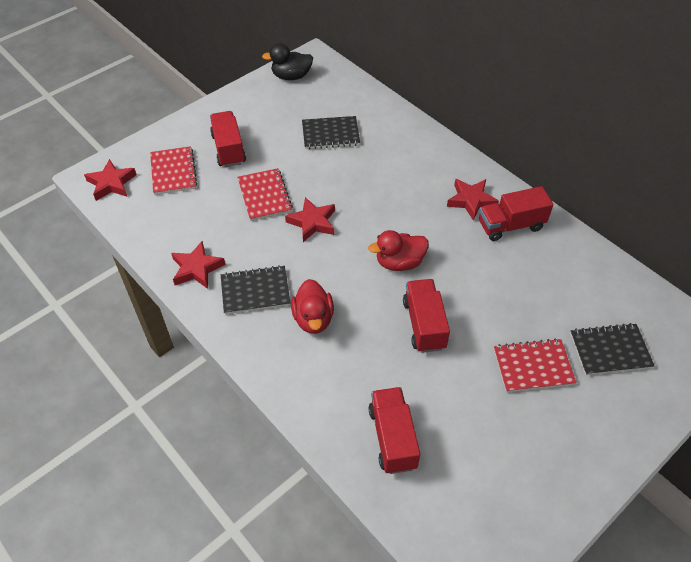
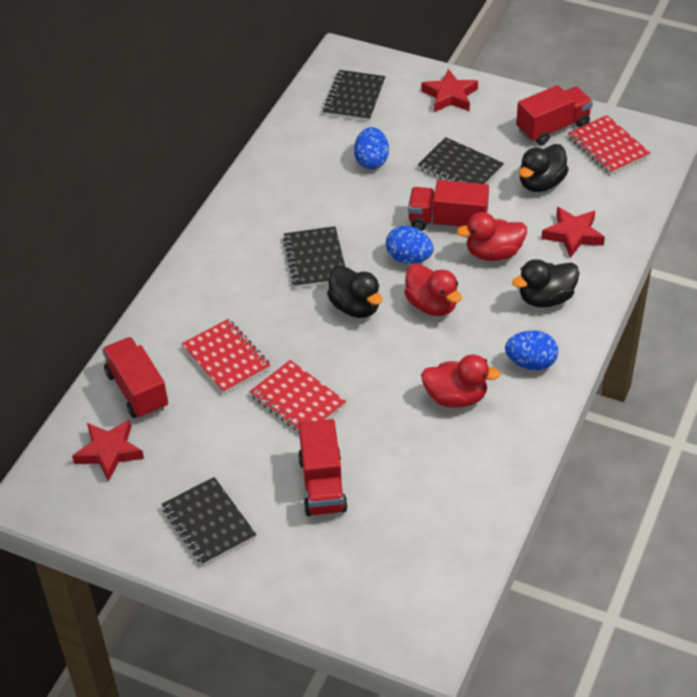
black duck: [262,43,313,80] = 1 -> [327,265,382,318] [512,259,579,308] [519,144,569,192] = 3
black notebook: [221,265,290,314] [302,116,360,149] [570,323,655,375] = 3 -> [161,477,256,566] [283,226,345,288] [323,70,385,122] [418,137,504,184] = 4
blue egg: none = 0 -> [354,127,389,169] [386,226,433,264] [505,330,558,371] = 3
red duck: [291,279,334,334] [368,230,429,271] = 2 -> [404,264,462,316] [421,355,501,408] [457,212,527,261] = 3
red star: [84,159,137,201] [171,241,225,289] [285,197,335,242] [447,179,499,221] = 4 -> [72,420,144,482] [421,69,478,112] [541,207,605,258] = 3

